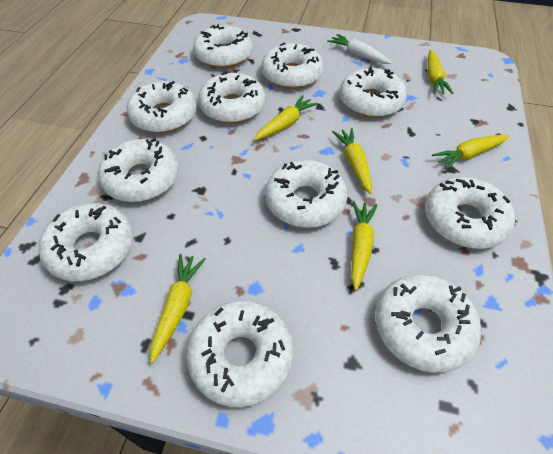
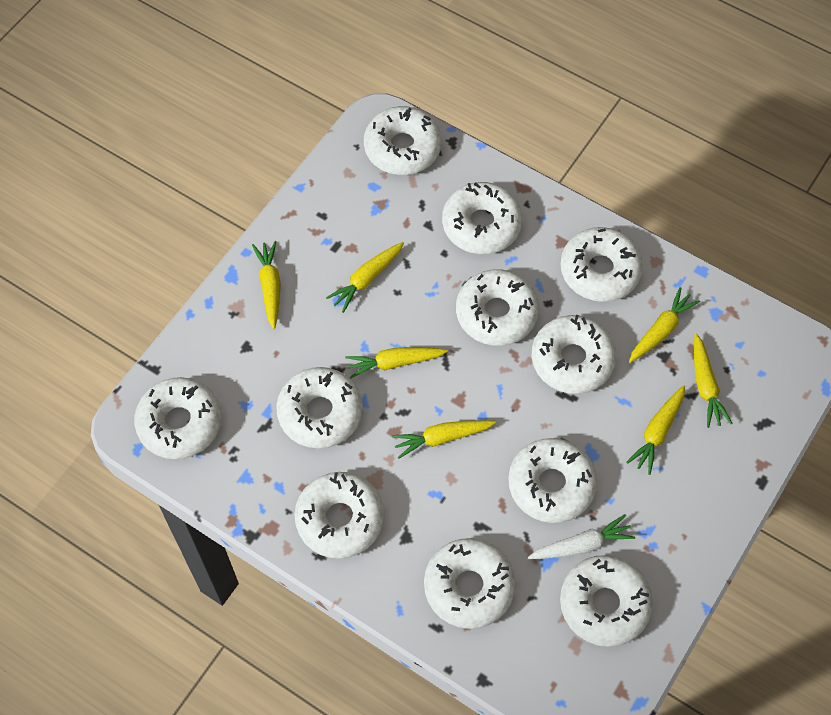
yellow carrot: [150,254,206,363] [254,95,318,140] [332,128,372,194] [351,201,378,290] [428,50,454,94] [432,135,510,170] = 6 -> [252,241,281,329] [326,242,404,313] [345,347,448,379] [392,420,496,459] [626,385,685,475] [629,287,700,363] [694,333,733,428] = 7

